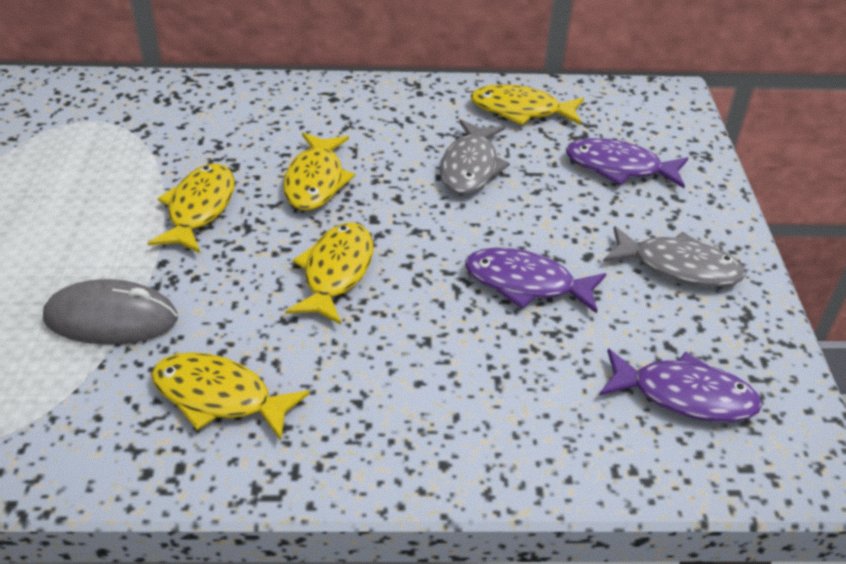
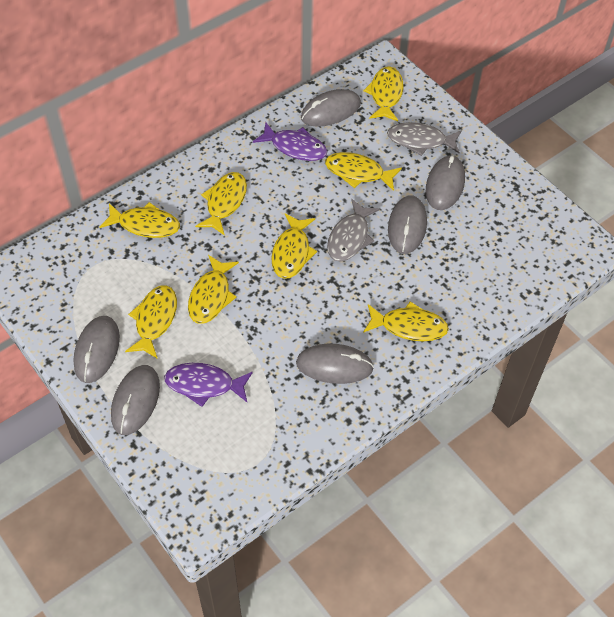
grey mouse: [43,279,178,345] = 1 -> [73,316,120,383] [111,365,160,435] [296,344,374,384] [301,89,361,127] [388,195,427,254] [426,155,465,210] = 6
purple fish: [465,248,606,314] [566,138,688,188] [599,349,762,422] = 3 -> [164,363,253,407] [253,122,327,161] = 2
yellow fish: [148,164,235,253] [151,352,310,441] [283,133,355,211] [285,223,373,325] [470,84,584,125] = 5 -> [100,202,180,238] [125,285,177,359] [188,255,239,324] [195,172,247,236] [271,213,317,279] [325,152,402,191] [363,302,449,341] [364,66,404,121] = 8

